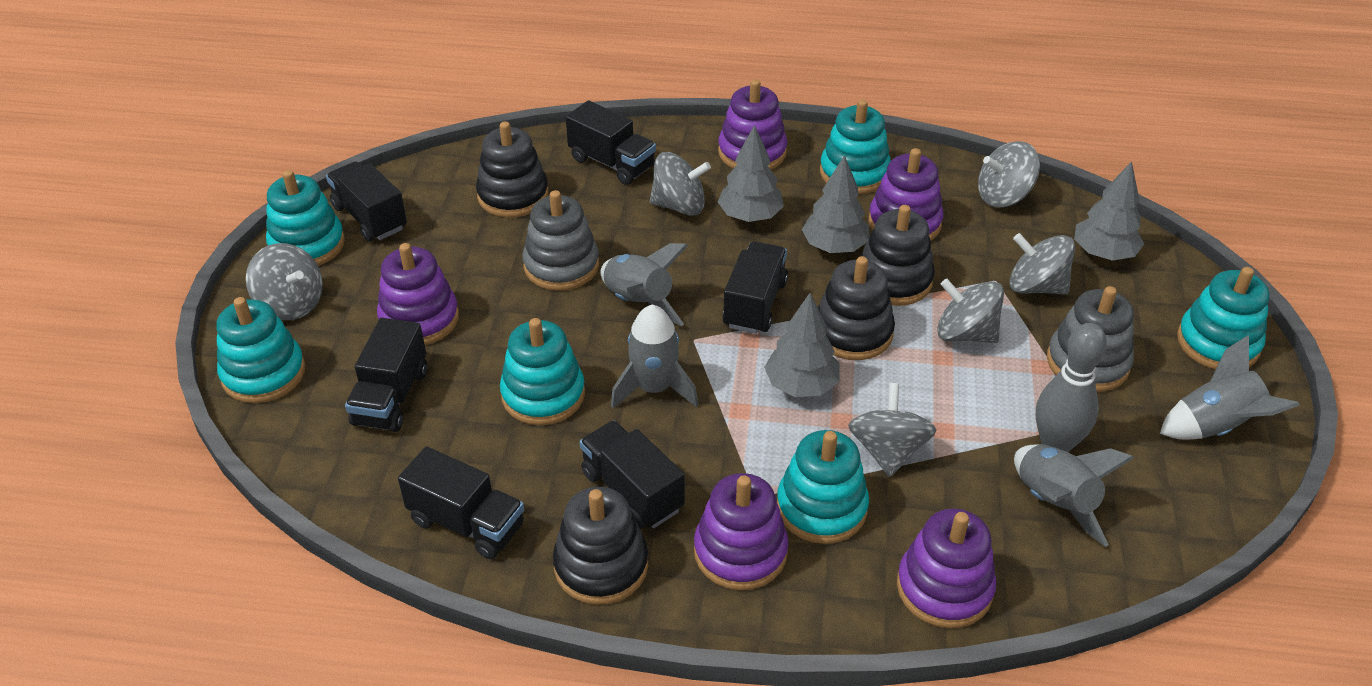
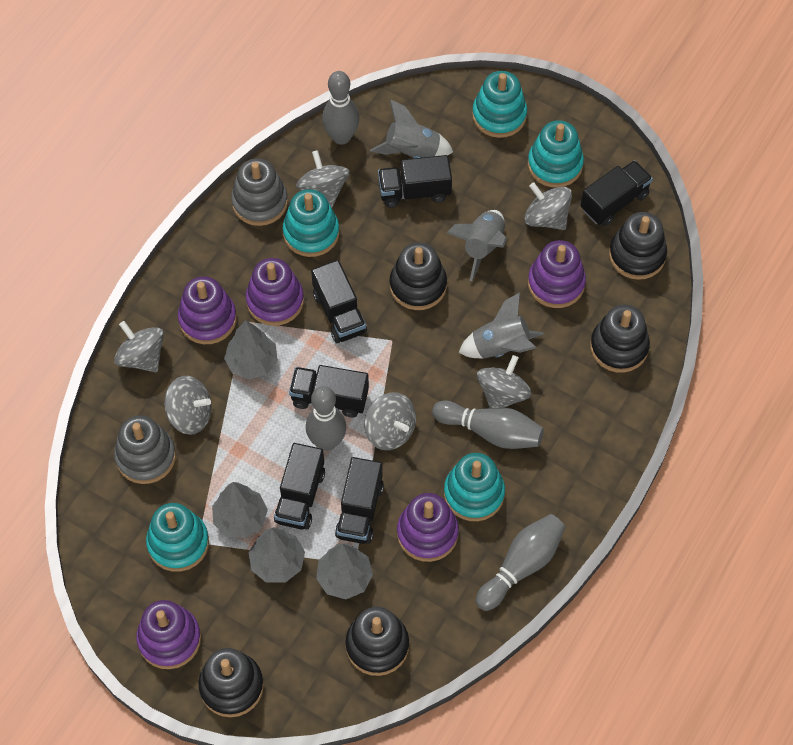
black stacking toy: [476,121,549,218] [553,487,648,605] [818,256,895,360] [861,205,935,306] = 4 -> [198,648,264,717] [345,607,409,676] [389,242,447,310] [590,304,650,373] [609,212,667,280] = 5
grey bowling pin: [1036,323,1107,452] = 1 -> [306,386,346,451] [322,71,359,145] [432,401,544,449] [476,514,565,611] = 4
grey rocket: [600,243,688,326] [611,305,698,409] [1014,444,1134,547] [1160,335,1300,440] = 4 -> [370,99,453,158] [446,210,507,281] [459,292,544,359] = 3
turquoise stacking toy: [216,297,305,403] [266,170,345,266] [500,318,585,425] [777,430,869,544] [820,99,891,194] [1177,267,1270,369] = 6 -> [146,503,209,572] [282,189,339,257] [444,453,505,521] [472,71,527,138] [528,120,584,188] = 5

